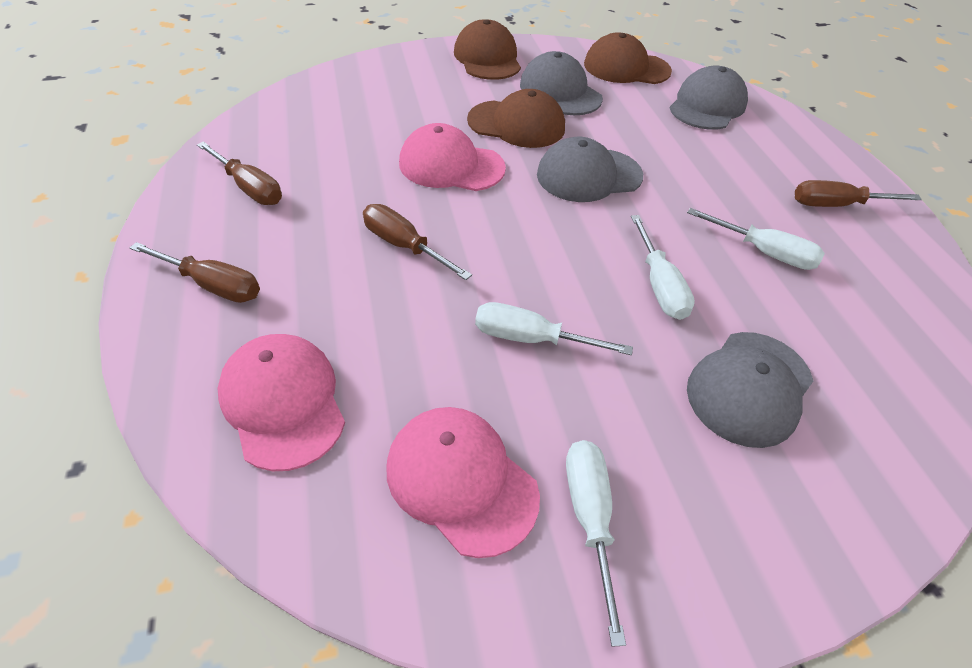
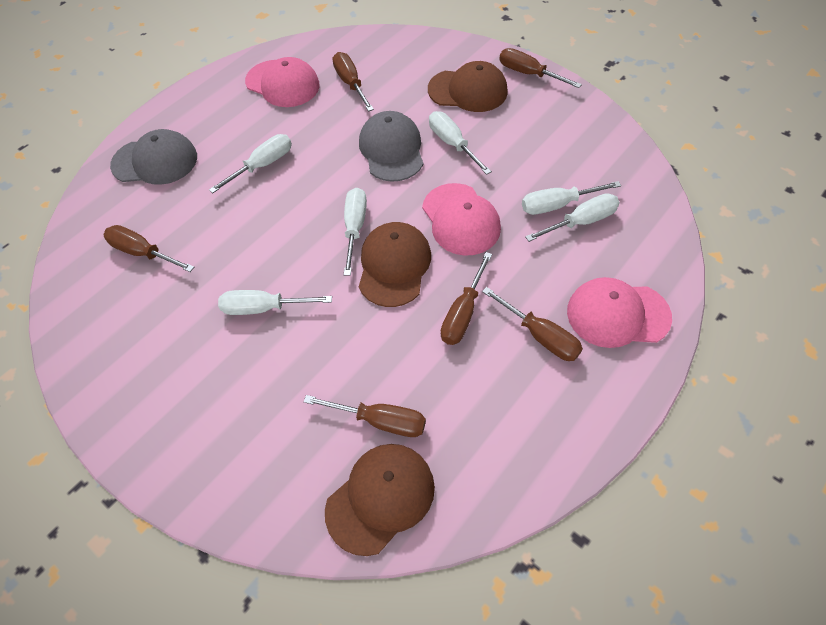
brown screwdriver: [130,242,260,303] [197,141,282,205] [363,204,472,280] [795,180,922,207] = 4 -> [103,225,194,272] [304,395,426,437] [332,52,374,112] [441,252,492,345] [482,287,583,361] [499,48,582,88] = 6
grey cap: [520,51,603,115] [537,137,643,202] [670,66,748,130] [687,332,813,448] = 4 -> [110,129,197,185] [359,111,423,182] = 2
white screwdriver: [475,302,633,355] [566,440,626,647] [631,215,695,320] [687,208,825,270] = 4 -> [209,134,292,193] [218,290,332,315] [344,188,367,276] [429,111,492,175] [522,181,621,215] [525,193,620,242] = 6

